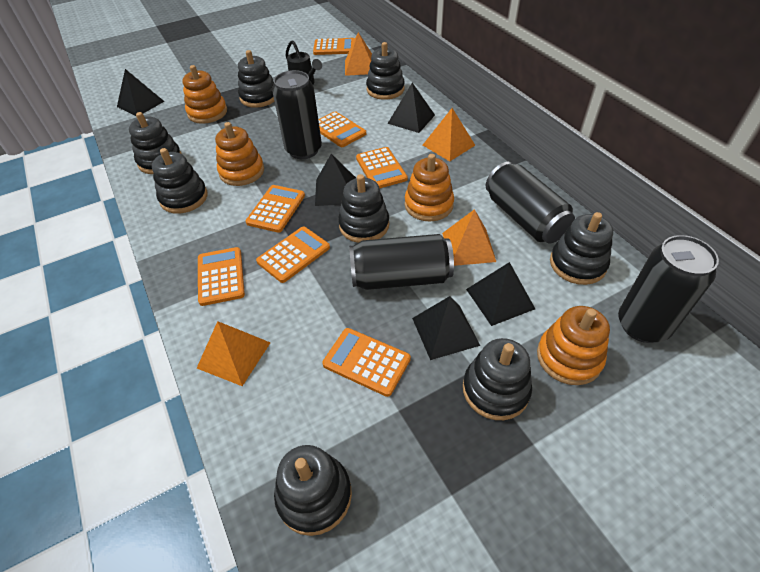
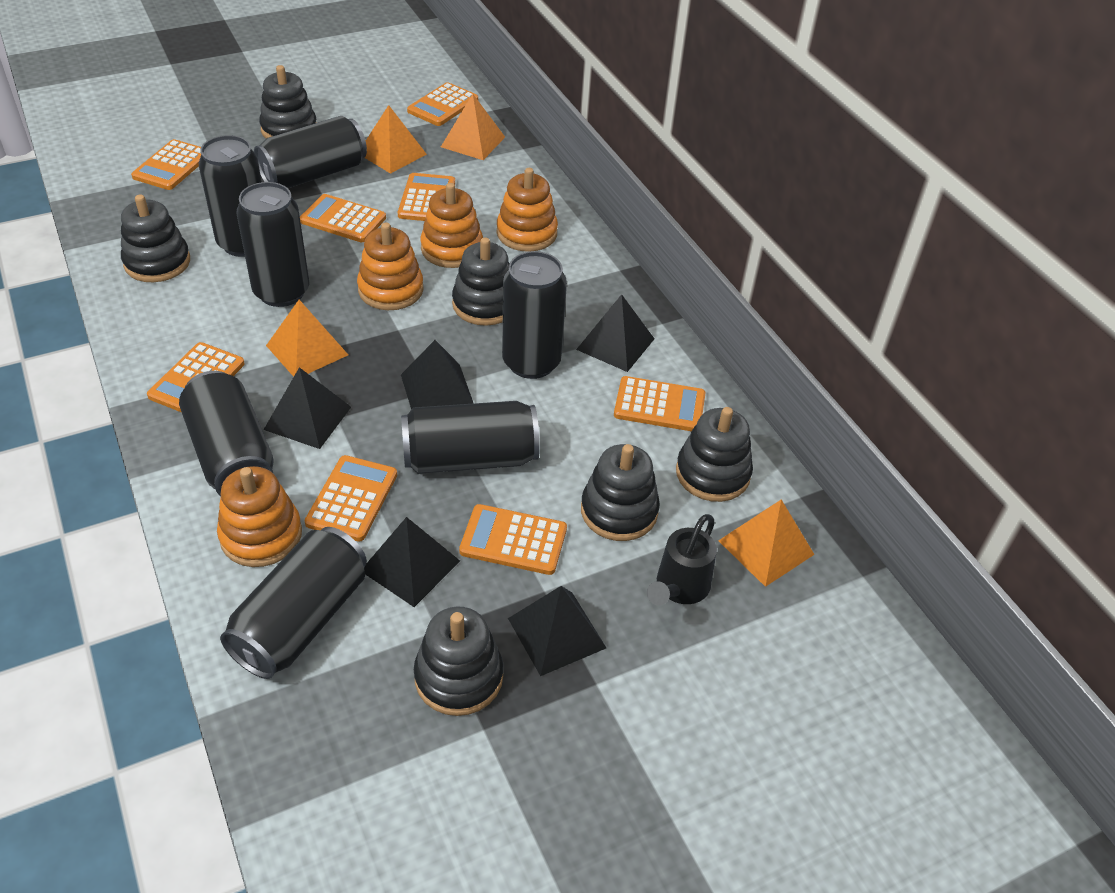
black can: [272,70,322,159] [349,234,454,290] [486,162,575,244] [618,235,719,343] = 4 -> [179,371,274,496] [199,135,262,257] [220,527,367,679] [236,182,309,307] [254,116,367,188] [401,401,540,474] [502,251,567,379] = 7
black stacking toy: [129,112,182,174] [152,148,208,214] [238,50,274,108] [274,445,352,536] [338,174,389,243] [366,42,405,100] [463,338,532,420] [550,212,613,285] = 8 -> [121,194,190,282] [259,65,317,139] [414,606,503,716] [452,237,509,326] [581,444,660,541] [676,407,753,502] = 6
orange calculator: [198,247,245,306] [246,185,305,233] [256,227,330,283] [313,38,355,55] [318,111,366,147] [322,328,411,397] [356,147,408,188] = 7 -> [131,139,201,190] [147,342,245,413] [300,194,386,242] [304,455,397,542] [398,173,455,221] [407,82,478,126] [459,504,567,575] [614,376,705,431] = 8

